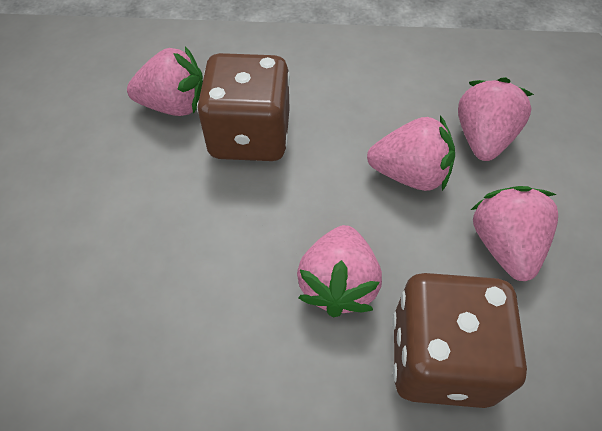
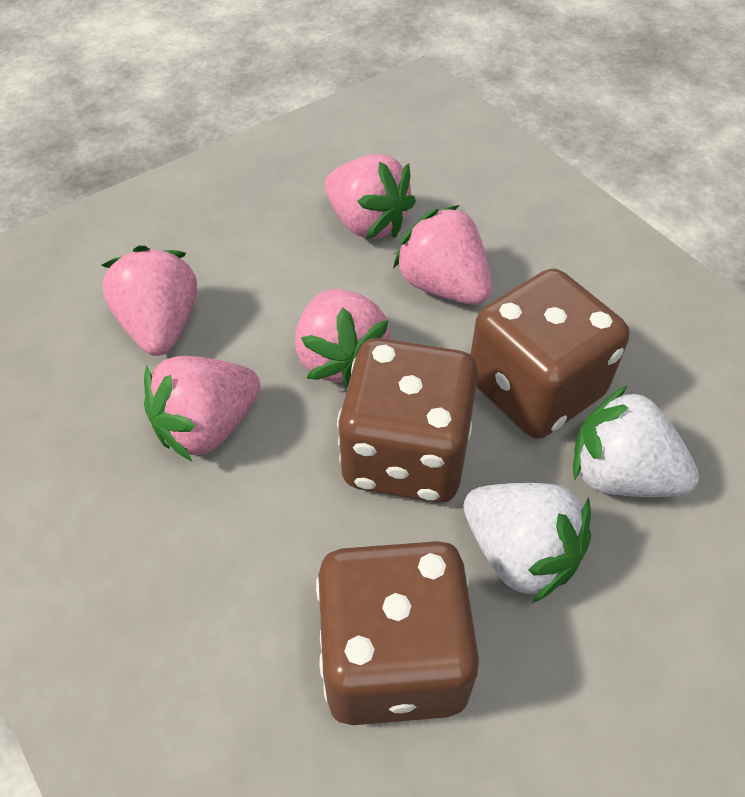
brown dice: [197,53,290,161] [392,273,527,408] = 2 -> [316,541,479,725] [337,338,478,503] [470,269,629,439] = 3
white strawberry: none = 0 -> [463,483,591,603] [573,385,699,497] = 2

